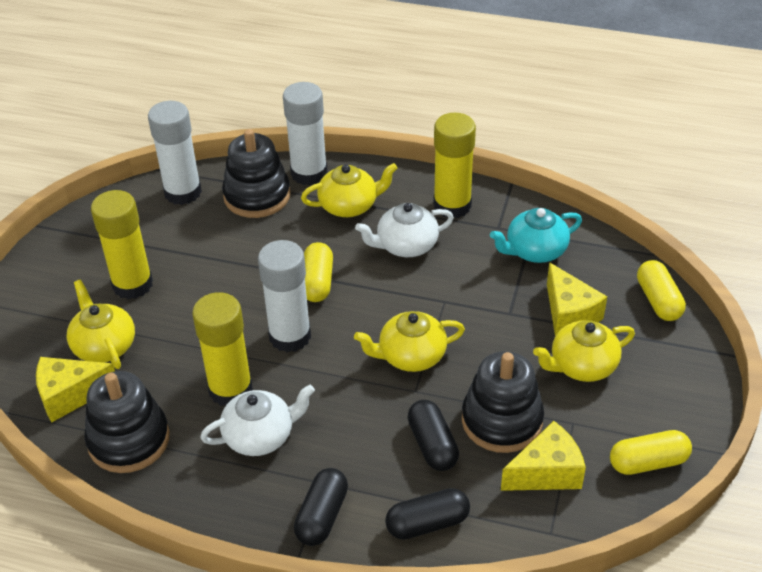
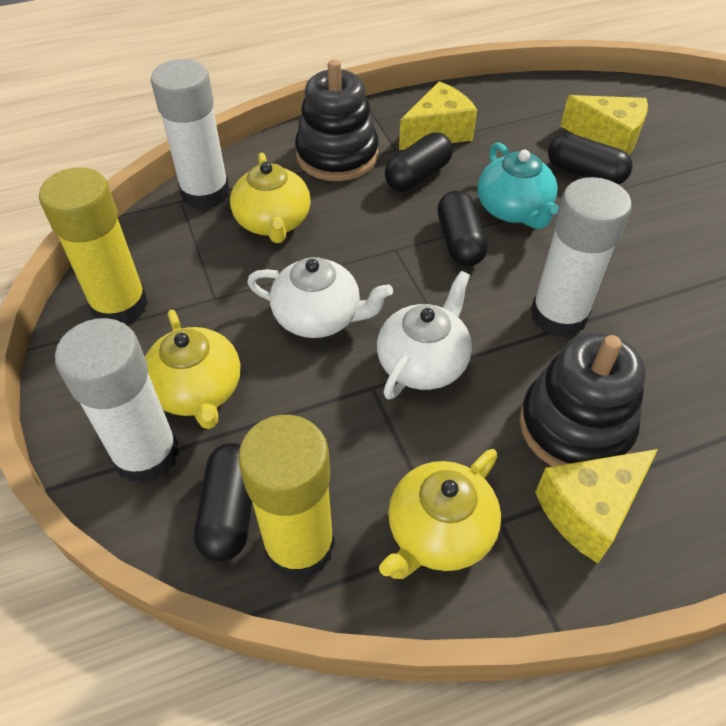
black capsule: [294,468,348,546] [385,488,470,540] [408,400,459,471] = 3 -> [194,443,252,562] [385,132,453,192] [437,190,488,266] [548,133,633,185] = 4
black stacking toy: [84,371,170,473] [222,129,291,218] [462,351,544,453] = 3 -> [295,59,379,181] [519,332,646,466] = 2
yellow capsule: [304,242,333,302] [610,430,692,475] [637,260,686,321] = 3 -> none = 0
yellow glue stick: [91,190,153,299] [192,292,253,406] [433,113,476,218] = 3 -> [39,167,148,324] [238,415,335,580] = 2
yellow teapot: [67,280,135,369] [301,163,397,217] [354,311,465,372] [533,320,635,382] = 4 -> [145,310,240,429] [230,153,311,243] [379,449,501,579] = 3

